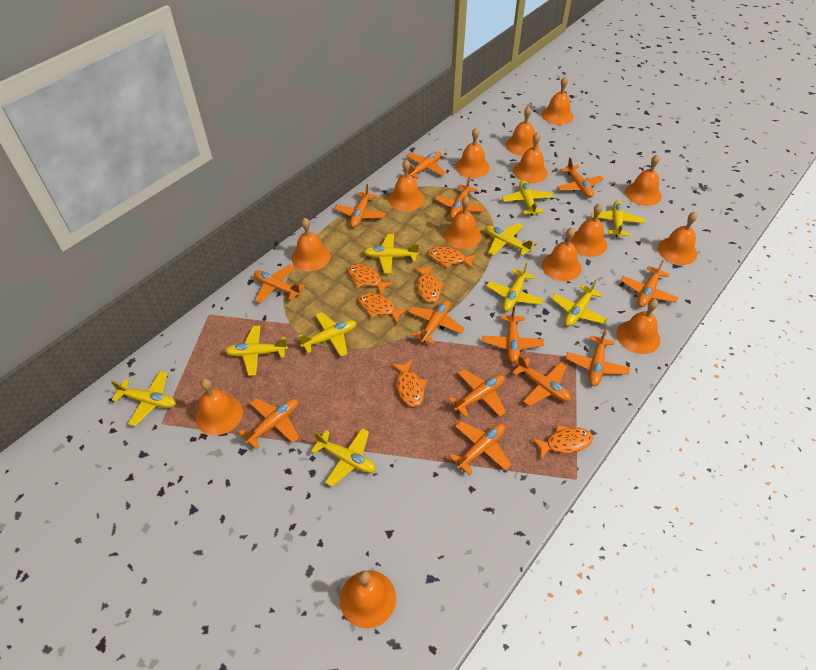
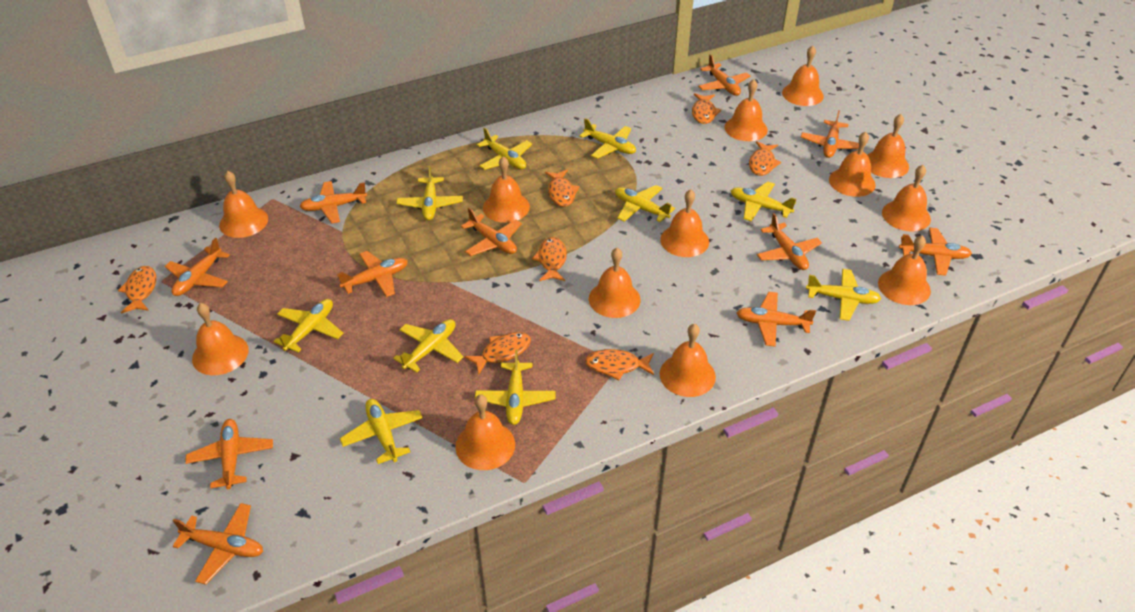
orange bell: [195,379,243,435] [292,218,331,271] [340,570,396,629] [388,160,424,211] [444,196,481,249] [455,128,490,178] [506,106,539,156] [513,132,548,183] [542,76,573,125] [542,227,581,281] [570,204,607,257] [616,299,660,354] [625,154,662,206] [658,212,697,265] = 14 -> [192,303,249,375] [219,171,268,238] [455,394,515,470] [483,156,530,223] [589,248,641,318] [659,324,716,397] [660,189,709,257] [724,79,768,141] [782,45,824,106] [829,131,876,197] [867,114,909,178] [878,235,931,305] [882,165,931,232] = 13
orange fish: [348,264,394,295] [358,293,408,324] [391,359,427,407] [414,265,444,303] [428,246,477,269] [532,425,593,459] = 6 -> [118,266,156,314] [464,332,531,375] [532,237,567,281] [545,170,579,207] [585,349,654,380] [692,93,721,124] [749,141,781,176] = 7
orange plane: [239,398,299,449] [254,264,305,304] [335,184,386,228] [402,151,446,179] [408,300,465,344] [435,177,485,219] [448,369,506,417] [449,421,511,475] [483,306,544,363] [512,355,571,406] [557,157,604,198] [566,329,630,386] [621,260,679,307] = 13 -> [165,238,230,296] [173,503,263,585] [185,419,273,489] [300,181,367,223] [337,251,408,297] [461,208,522,256] [698,54,750,96] [737,292,816,347] [757,213,822,270] [801,110,859,158] [899,228,972,276] = 11

